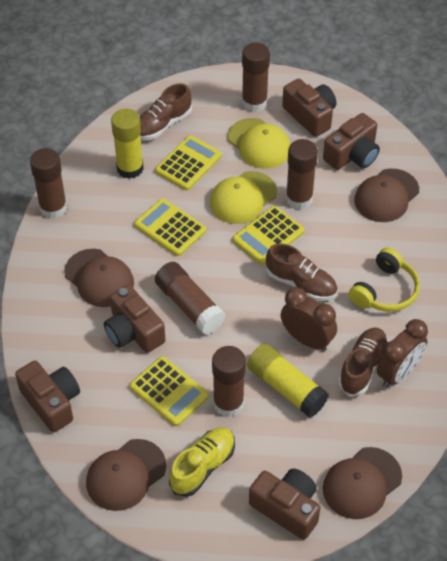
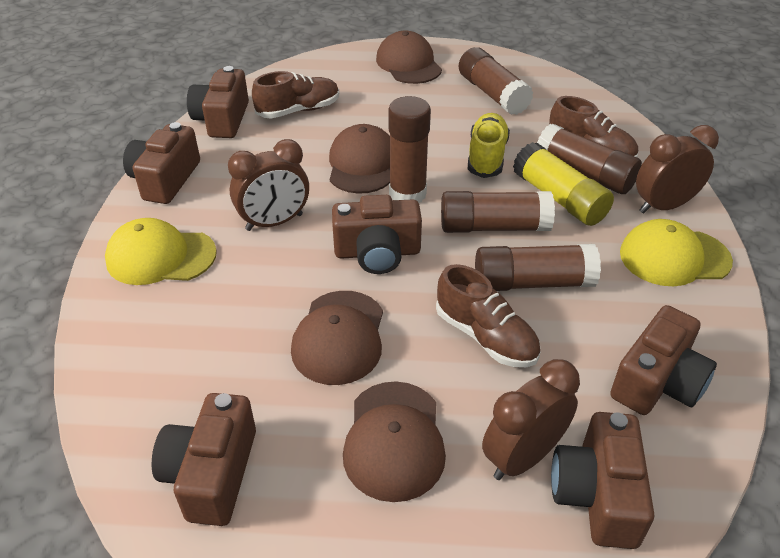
brown camera: [15,361,80,432] [104,285,165,353] [249,469,320,540] [282,79,336,137] [323,113,380,170] = 5 -> [123,122,200,204] [152,393,256,526] [187,66,249,138] [332,195,422,274] [551,412,654,549] [610,305,717,415] = 6
brown clock: [281,287,337,351] [377,319,428,388] = 2 -> [228,139,309,231] [482,359,580,480] [636,125,719,213] = 3
yellow calculator: [130,356,209,426] [134,198,207,256] [155,135,222,190] [232,206,304,265] = 4 -> none = 0
yellow glue stick: [111,109,144,179] [247,344,329,418] = 2 -> [513,142,614,226] = 1
yellow headphones: [349,248,420,312] = 1 -> none = 0

